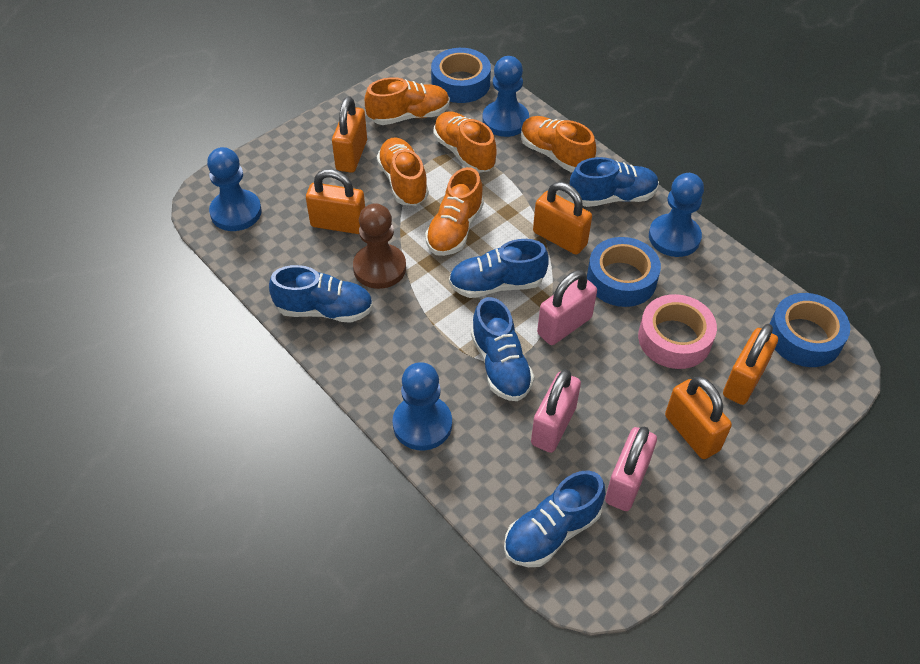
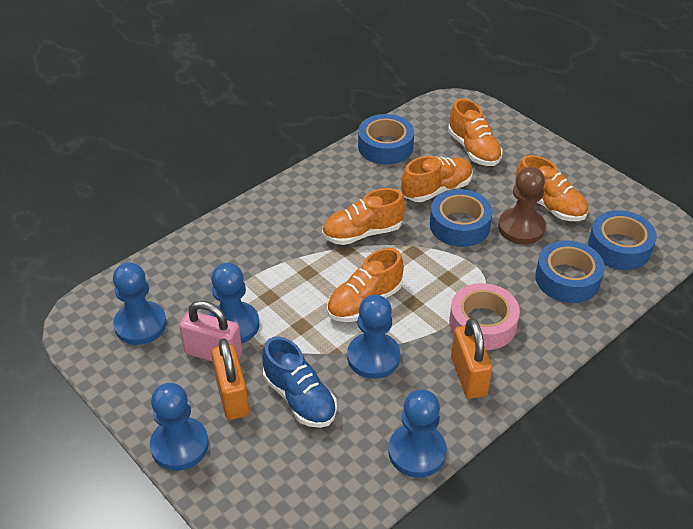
blue pawn: [207,147,262,231] [392,362,452,451] [482,56,529,137] [649,173,704,257] = 4 -> [113,262,167,345] [150,383,209,471] [209,263,260,344] [347,295,400,379] [388,389,447,478] = 5
blue shoe: [269,265,373,323] [449,239,549,298] [471,297,534,401] [504,470,606,567] [570,157,659,207] = 5 -> [262,337,337,428] = 1
blue tape: [431,48,491,103] [587,237,661,307] [770,293,850,367] = 3 -> [358,114,414,164] [430,189,493,247] [535,240,605,303] [588,210,657,270] = 4
orange padlock: [306,169,365,234] [332,96,367,173] [533,182,592,255] [665,377,732,459] [723,324,778,405] = 5 -> [211,339,249,420] [451,318,492,399] = 2
pink padlock: [531,369,581,453] [537,270,597,345] [605,426,657,511] = 3 -> [179,300,242,362] = 1

